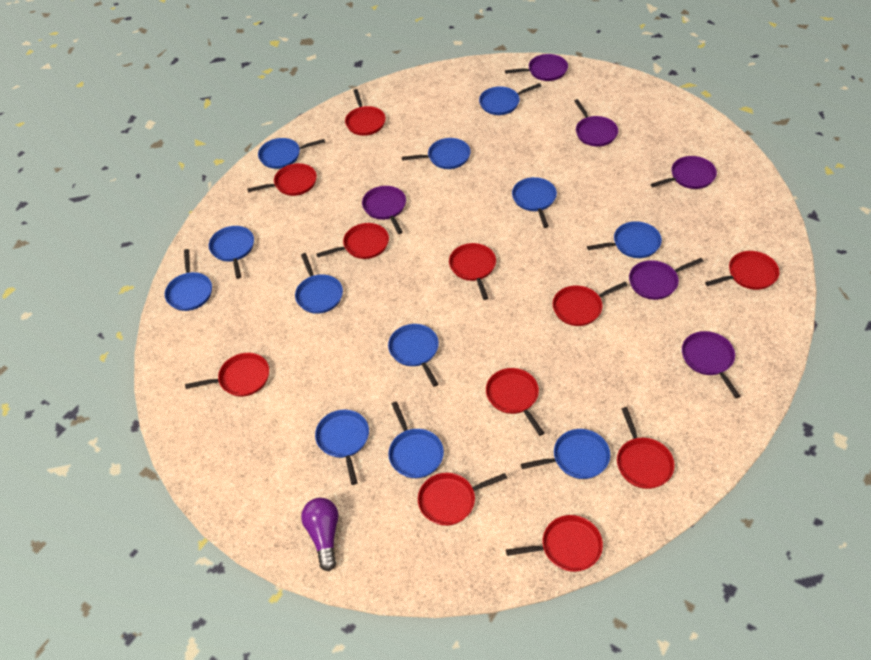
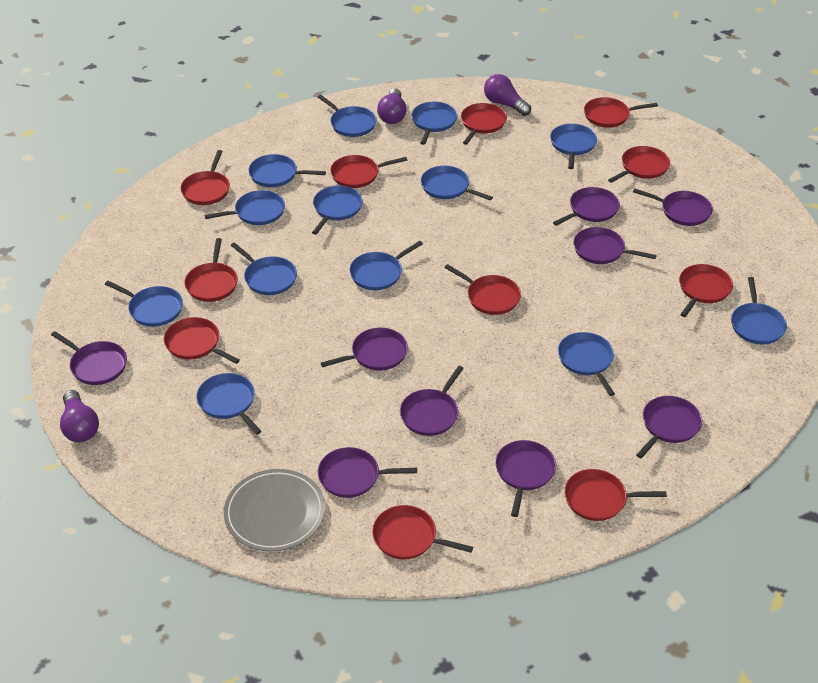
blue pan: [165,249,212,311] [209,226,254,279] [258,138,325,169] [295,253,343,314] [315,410,369,485] [388,324,439,387] [388,401,444,478] [402,138,471,169] [479,83,541,115] [512,177,557,228] [521,429,610,479] [587,221,662,258] = 12 -> [105,281,183,327] [196,373,262,435] [204,190,285,225] [231,242,297,295] [248,154,326,187] [312,186,363,235] [318,95,377,137] [349,241,423,290] [412,102,457,145] [421,166,493,201] [550,124,597,169] [558,332,615,396] [731,277,787,344] = 13
grey plate: none = 0 -> [224,469,325,552] = 1
purple light bulb: [301,498,338,571] = 1 -> [60,390,99,442] [377,88,407,124] [484,74,531,116] = 3
purple pan: [362,186,406,234] [505,54,568,81] [574,99,618,147] [629,258,703,300] [650,156,717,189] [682,331,741,398] = 6 -> [51,331,127,385] [318,447,417,498] [321,328,408,371] [400,366,464,436] [495,440,556,517] [553,187,620,226] [573,227,657,264] [633,188,713,226] [636,396,702,458] = 9

